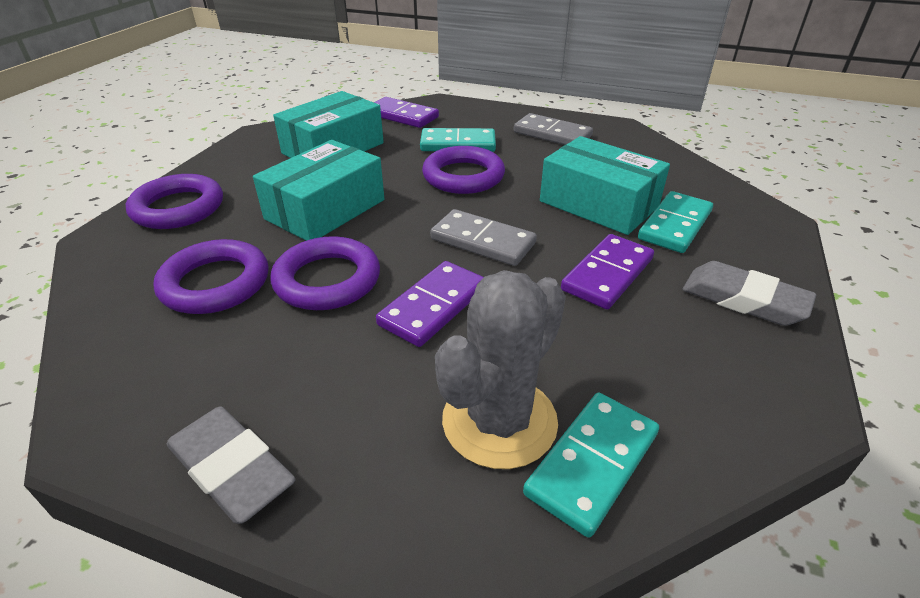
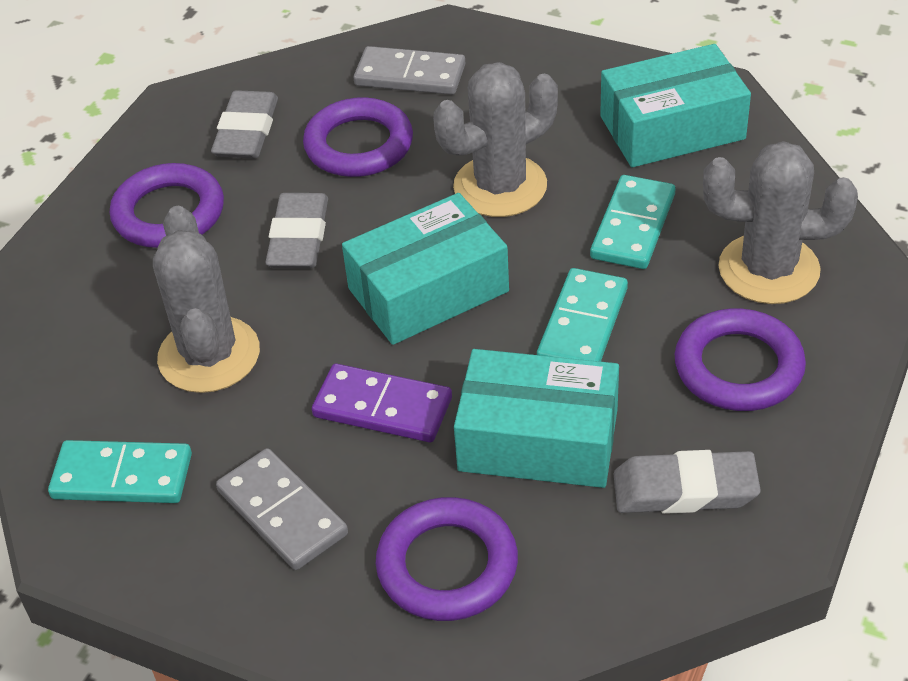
grey cactus: [435,270,566,469] = 1 -> [153,206,260,393] [433,62,558,217] [703,141,858,304] = 3
grey eraser: [167,406,296,524] [683,261,816,326] = 2 -> [211,90,278,159] [265,193,328,268] [614,450,761,514] = 3
purple domino: [374,97,439,128] [376,261,484,347] [561,234,654,309] = 3 -> [312,364,452,442] = 1

